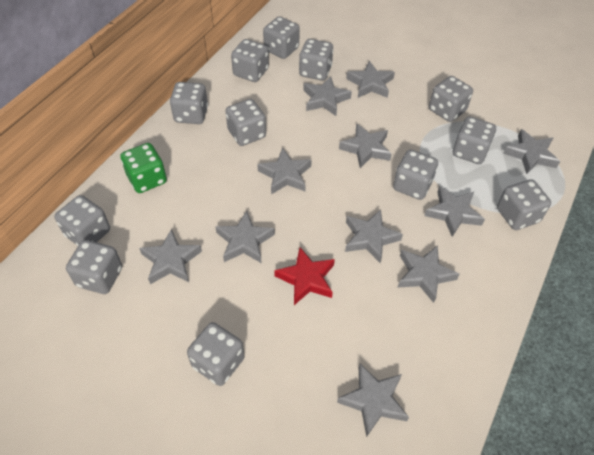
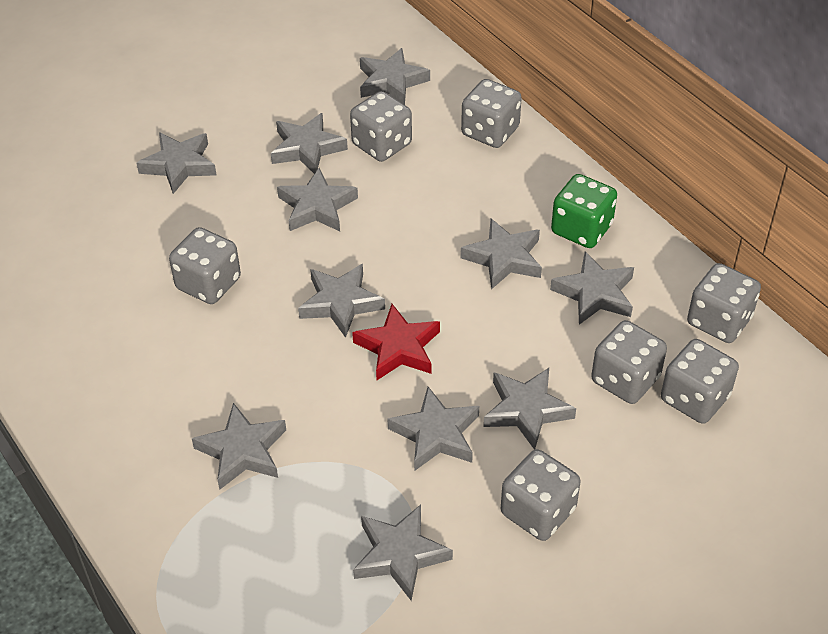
grey dice: [54,195,110,246] [66,240,122,294] [170,82,208,124] [187,322,245,386] [225,99,266,146] [231,39,269,82] [263,17,300,59] [299,39,333,81] [393,149,438,200] [429,76,473,122] [453,117,496,164] [497,179,551,230] = 12 -> [169,227,241,304] [350,91,412,162] [461,79,522,148] [501,449,581,541] [591,320,667,404] [661,339,739,424] [687,263,761,343] = 7

